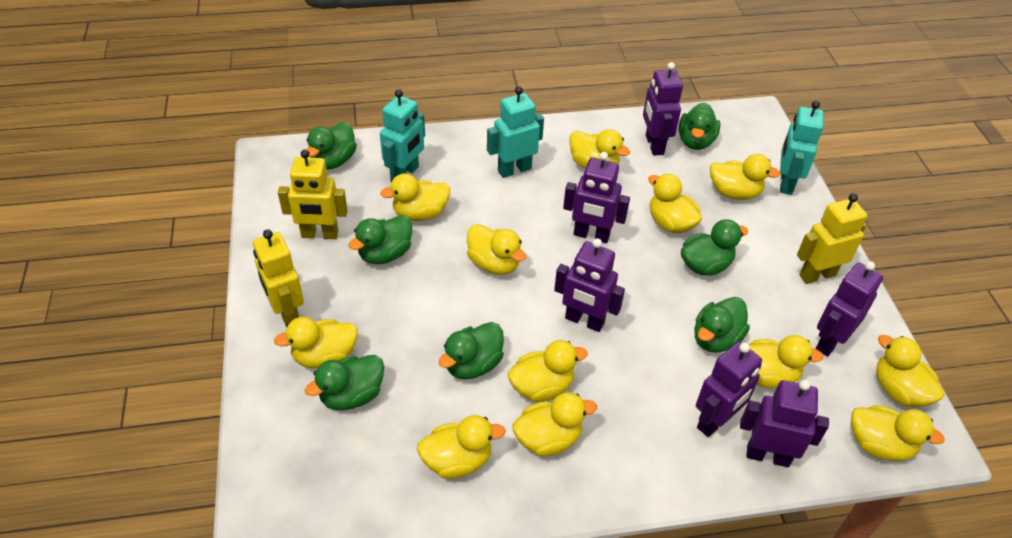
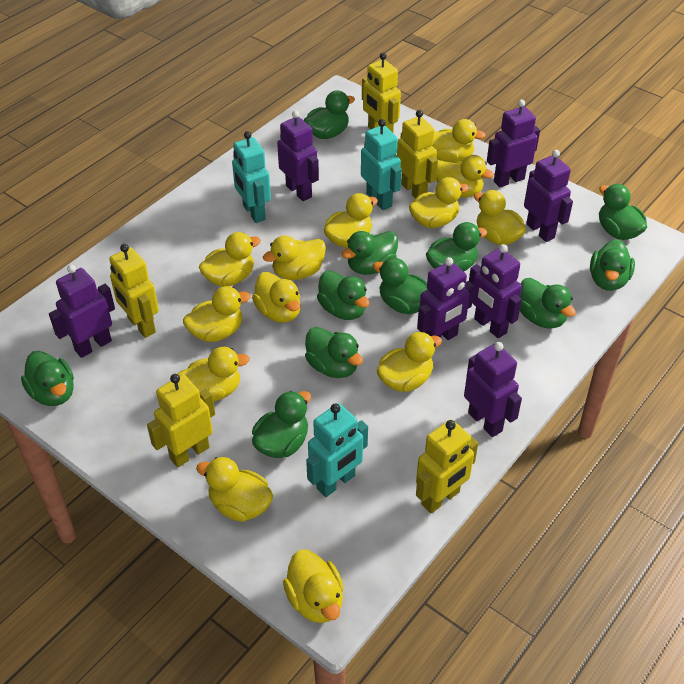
green duck: [305,355,384,410] [306,122,357,170] [348,215,412,264] [439,322,504,380] [678,103,720,150] [681,219,748,276] [694,297,750,353] = 7 -> [21,351,74,406] [252,391,311,458] [304,90,355,139] [305,327,363,378] [317,270,369,320] [341,231,398,275] [373,258,428,314] [426,222,487,271] [520,278,576,328] [590,239,635,291] [599,184,647,240] = 11
purple robot: [554,238,625,332] [563,152,630,243] [643,62,683,155] [696,341,762,437] [740,380,829,467] [815,261,883,357] = 6 -> [49,265,115,358] [277,110,319,201] [417,257,474,340] [464,342,522,437] [469,244,522,338] [487,99,540,188] [524,150,573,242] = 7
yellow duck: [274,317,358,368] [380,173,450,221] [417,415,505,479] [467,224,526,275] [508,340,588,402] [512,392,597,456] [569,129,630,169] [648,174,702,233] [710,154,780,200] [749,335,824,388] [851,405,945,461] [876,335,944,407] = 12 -> [177,347,250,402] [183,286,251,342] [196,457,273,522] [199,232,261,287] [252,272,301,323] [263,236,326,280] [283,550,344,623] [324,193,378,248] [377,332,442,392] [409,177,469,228] [432,119,486,162] [436,155,494,198] [474,190,526,245] = 13
yellow robot: [253,229,304,328] [278,149,348,239] [797,193,867,284] = 3 -> [109,244,159,338] [147,374,215,467] [362,53,401,133] [397,110,438,198] [416,419,478,514] = 5

